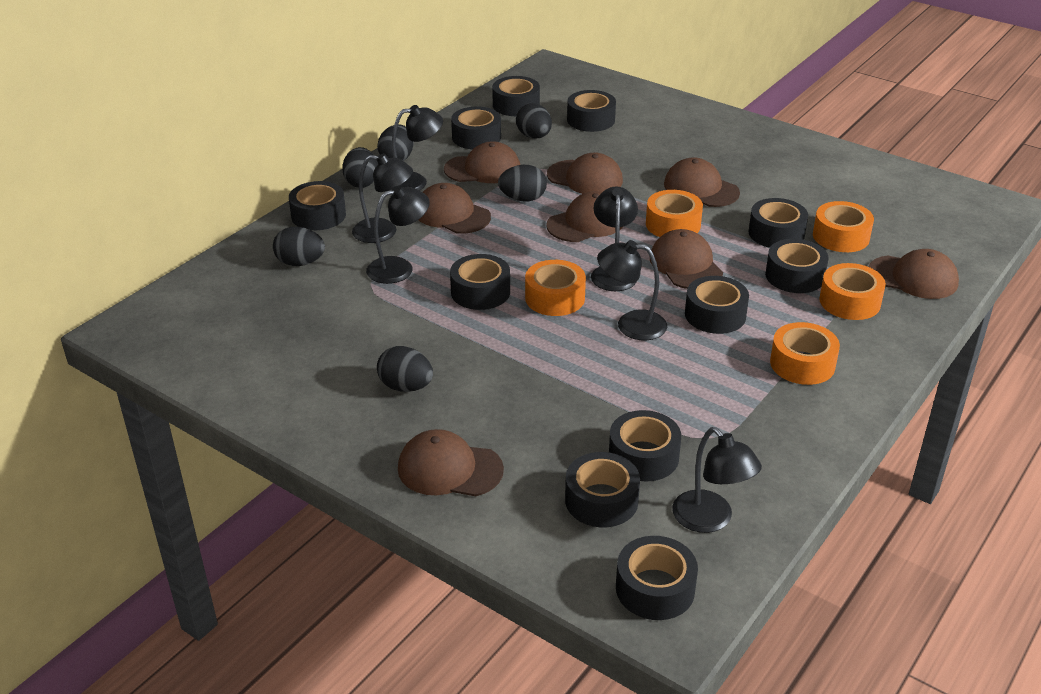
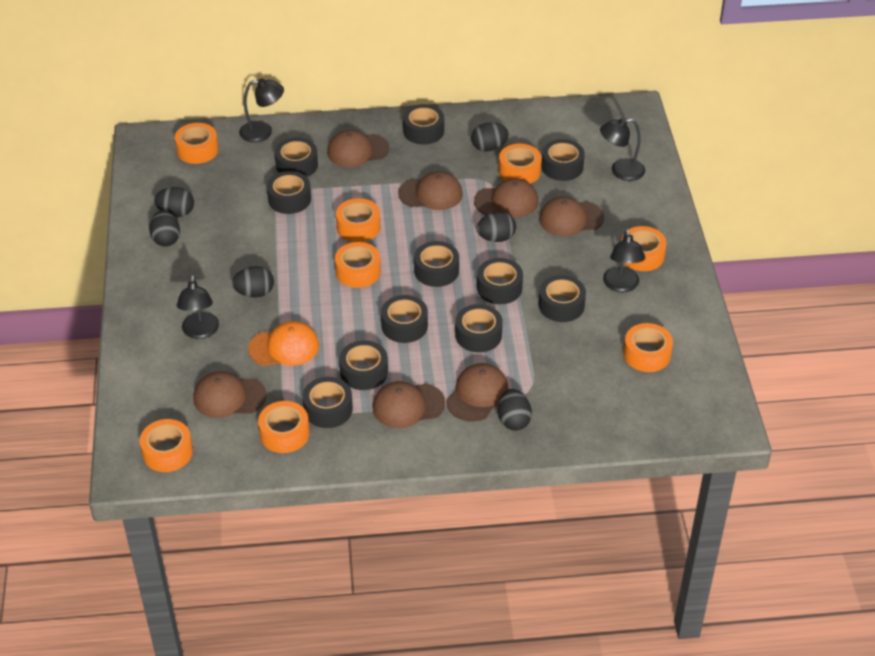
black lamp: [352,153,413,243] [366,185,430,284] [389,105,443,191] [591,187,638,291] [597,240,667,340] [672,427,762,533] = 6 -> [177,275,219,339] [239,78,284,142] [600,117,645,181] [603,229,645,292] = 4
brown cap: [398,429,504,496] [419,183,491,234] [444,141,520,183] [546,191,623,242] [547,153,623,194] [650,229,723,289] [664,158,740,207] [868,249,959,299] = 8 -> [193,371,267,418] [327,130,389,167] [372,381,445,428] [398,171,463,210] [446,363,509,422] [474,178,538,217] [539,196,604,236] = 7
orange cap: none = 0 -> [248,321,319,366] = 1
orange tape: [525,260,586,316] [646,190,703,237] [770,322,840,385] [813,201,874,252] [819,263,886,320] = 5 -> [140,419,193,472] [175,123,219,164] [258,401,310,453] [335,242,381,288] [336,198,380,242] [499,144,542,184] [621,226,667,271] [623,323,673,372] = 8

